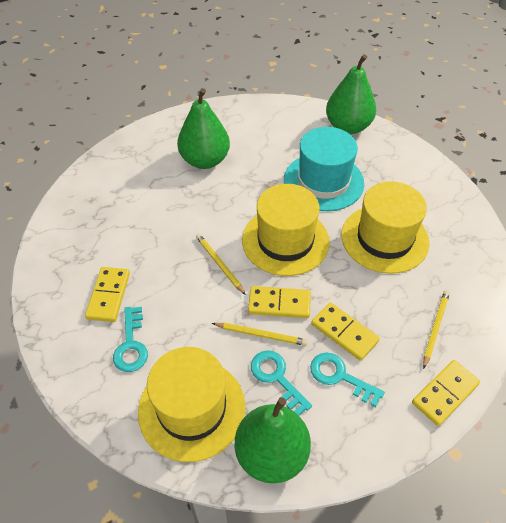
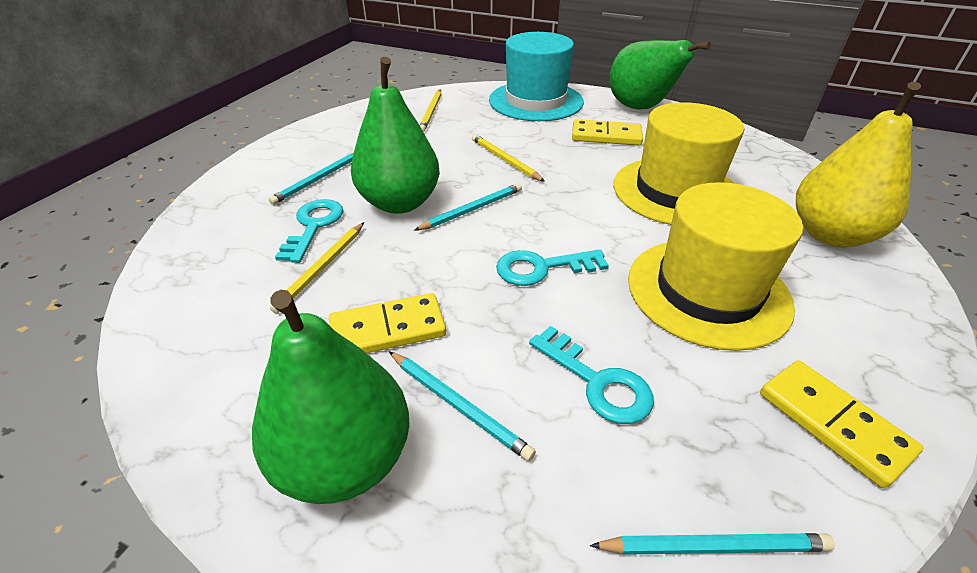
turquoise pencil: none = 0 -> [269,153,354,205] [389,351,536,461] [414,183,522,231] [590,533,835,555] = 4
yellow domino: [85,267,130,322] [248,286,311,318] [311,302,380,361] [412,360,480,426] = 4 -> [329,293,446,353] [572,119,643,146] [760,360,923,488] = 3
yellow hat: [138,347,245,462] [242,184,330,276] [341,181,430,274] = 3 -> [613,102,744,225] [628,182,803,351] = 2
yellow pear: none = 0 -> [796,82,921,248] = 1

